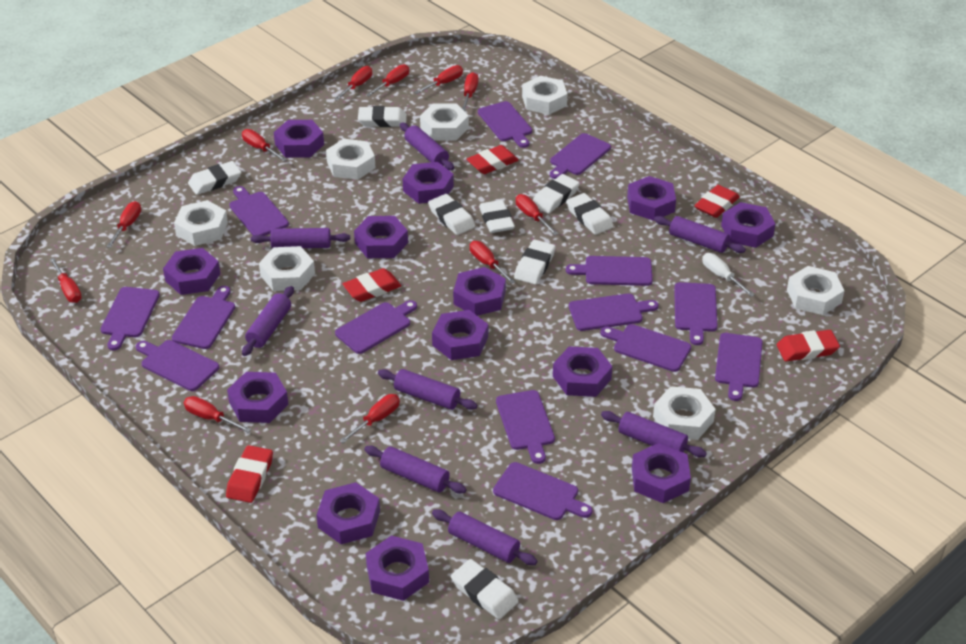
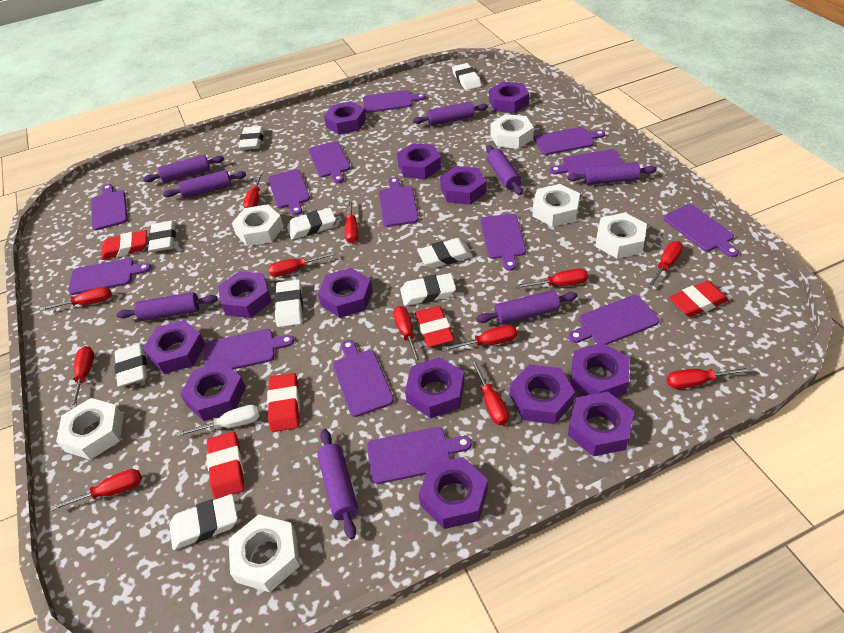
red screwdriver: [50,258,82,303] [106,201,141,248] [184,396,251,432] [242,129,287,161] [334,66,372,101] [339,394,400,443] [366,64,409,97] [414,65,463,94] [462,72,479,111] [470,241,515,284] [516,194,558,235] = 11 -> [40,287,112,311] [50,469,142,511] [70,346,94,409] [243,172,263,208] [268,252,335,277] [345,199,358,243] [393,306,421,364] [441,325,517,351] [471,359,509,425] [516,269,588,288] [647,241,683,288] [667,367,751,389] = 12
white eraser: [188,161,241,195] [358,106,407,127] [428,194,475,235] [451,559,519,619] [479,200,515,233] [514,240,555,284] [532,174,580,214] [566,193,613,235] = 8 -> [114,343,147,387] [148,221,176,252] [169,494,238,550] [238,126,264,150] [274,279,303,327] [287,208,336,239] [400,273,456,306] [417,238,473,268] [452,63,482,90] = 9
white nut: [174,200,228,246] [259,246,315,291] [326,139,376,180] [420,103,469,141] [522,76,567,115] [653,386,716,440] [787,266,845,315] = 7 -> [56,398,123,460] [229,514,300,592] [232,204,283,246] [490,114,534,149] [533,184,580,227] [595,213,647,259] = 6

